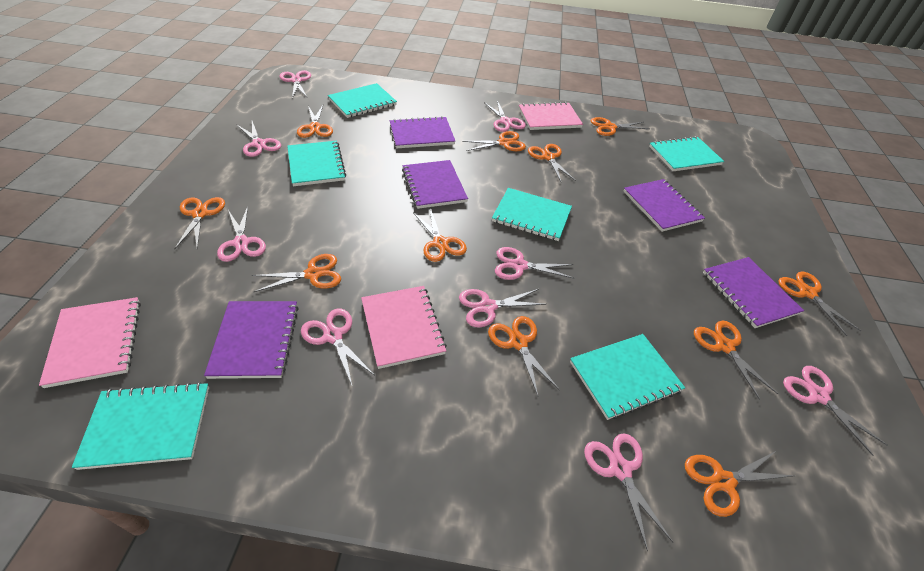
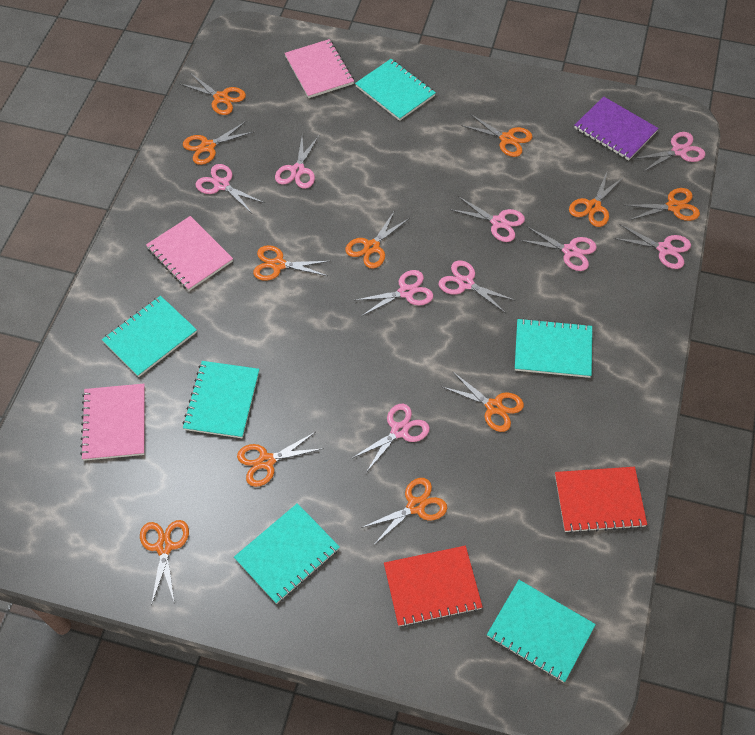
purple notebook: [204,301,299,379] [390,116,455,148] [402,160,468,209] [623,179,705,232] [703,257,804,328] = 5 -> [574,96,659,160] = 1
red notebook: none = 0 -> [384,546,483,627] [555,467,647,533] = 2

